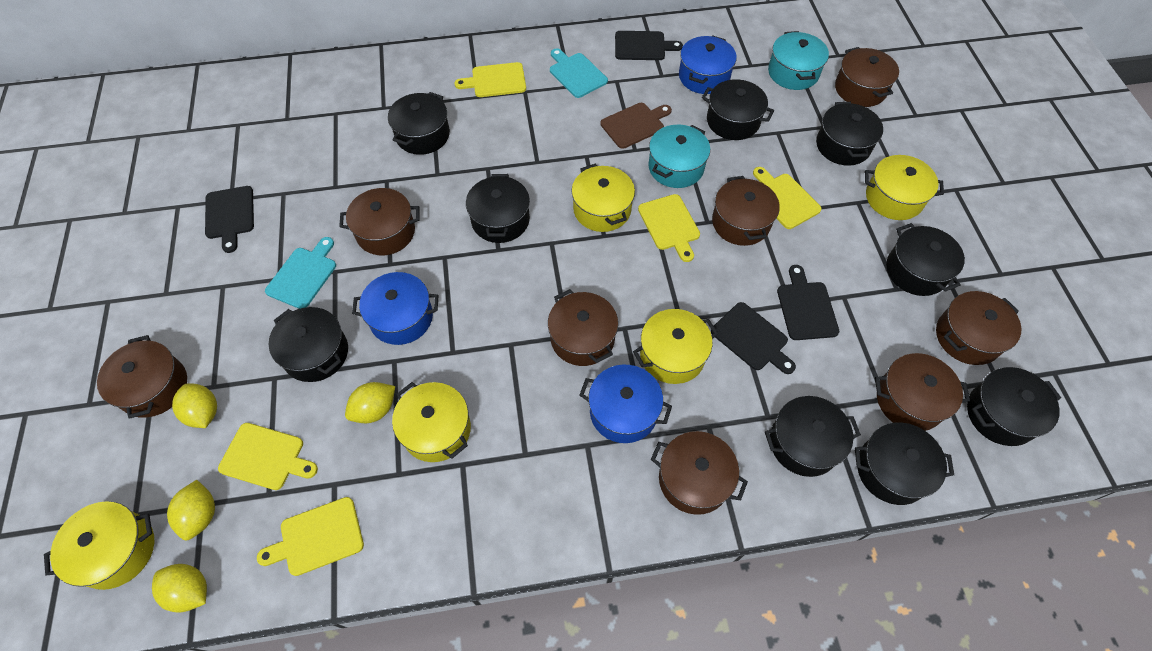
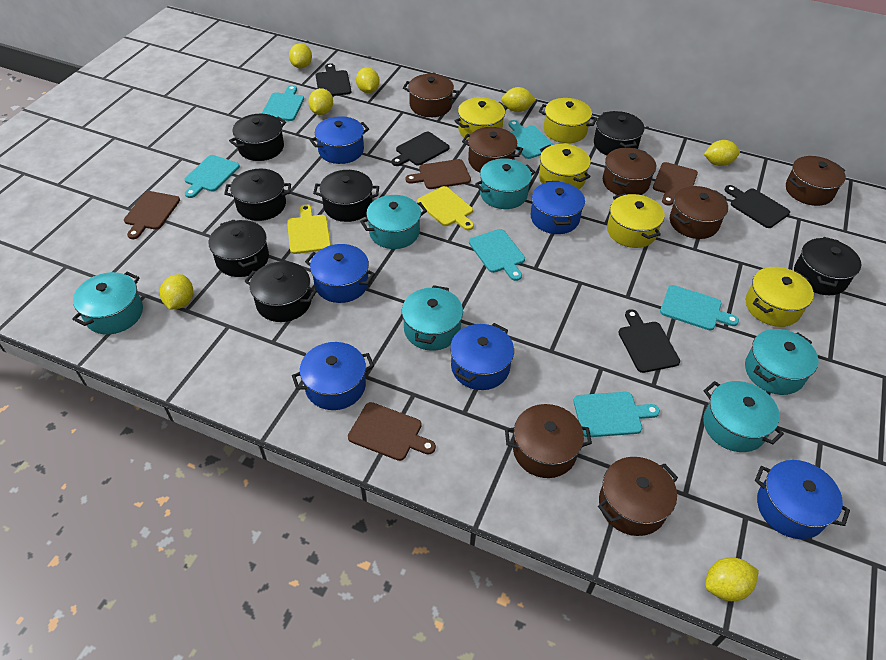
black pot: [269,307,348,382] [388,92,450,155] [466,174,530,243] [702,79,774,140] [765,396,861,477] [816,102,883,166] [855,422,954,505] [886,223,965,296] [967,367,1061,446] = 9 -> [209,220,269,277] [224,169,291,221] [229,114,286,161] [245,261,317,322] [313,170,379,222] [594,111,644,155] [794,237,861,295] = 7
blue pot: [352,272,438,345] [579,365,672,443] [679,35,737,94] = 3 -> [292,342,374,410] [305,244,375,303] [309,116,369,164] [450,323,514,390] [531,181,585,234] [755,460,850,539] = 6
brown cutting board: [600,103,672,149] = 1 -> [124,191,180,239] [348,402,436,461] [405,159,471,189] [653,162,698,206] = 4
brown pot: [97,335,187,419] [339,188,419,255] [548,289,618,366] [651,431,748,515] [712,176,780,246] [835,47,899,107] [875,353,970,431] [936,291,1021,365] = 8 -> [403,74,459,117] [462,127,523,172] [505,404,592,478] [598,457,678,536] [603,148,656,195] [670,186,728,239] [786,156,846,206] = 7
turquoise cutting board: [265,237,336,309] [550,48,608,98] = 2 -> [185,155,240,198] [261,85,304,121] [469,229,525,281] [509,120,553,159] [573,392,660,437] [660,285,739,330] = 6
turquoise pot: [648,125,710,188] [768,31,829,90] = 2 -> [72,271,143,334] [360,195,427,249] [402,285,463,351] [475,158,535,209] [703,381,784,452] [745,329,819,395] = 6
yellow cutting board: [218,423,318,490] [257,497,364,576] [455,62,526,97] [638,194,700,262] [753,167,822,229] = 5 -> [287,204,331,254] [417,186,474,230] = 2
yellow lemon: [152,564,207,612] [167,480,215,540] [172,383,217,428] [345,382,395,423] = 4 -> [160,274,193,310] [289,43,312,68] [308,88,333,115] [356,67,380,93] [501,87,536,112] [704,140,740,166] [705,557,759,601] = 7

